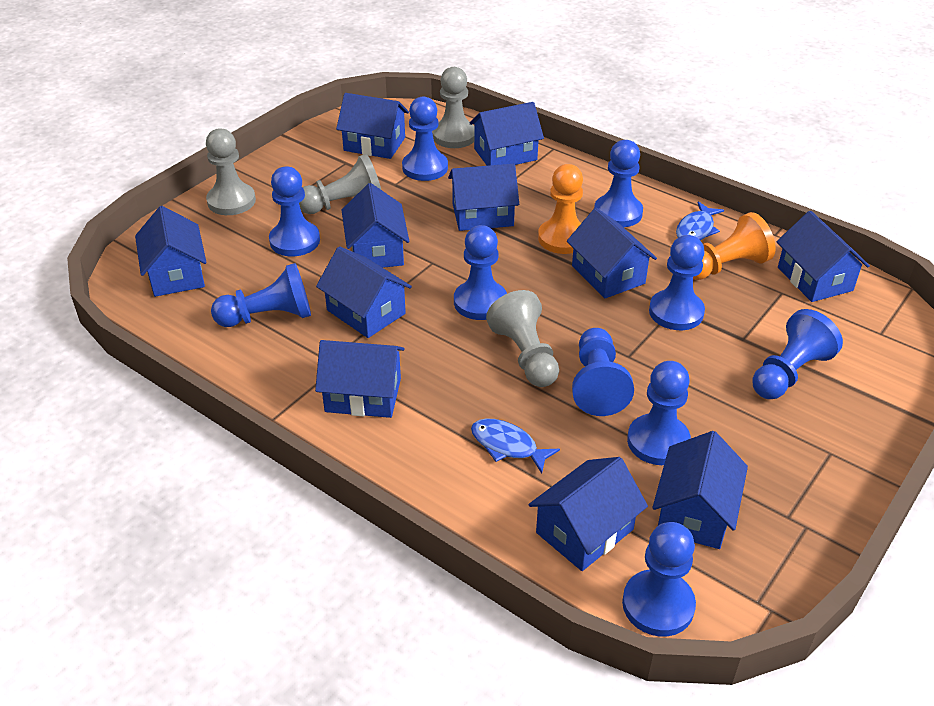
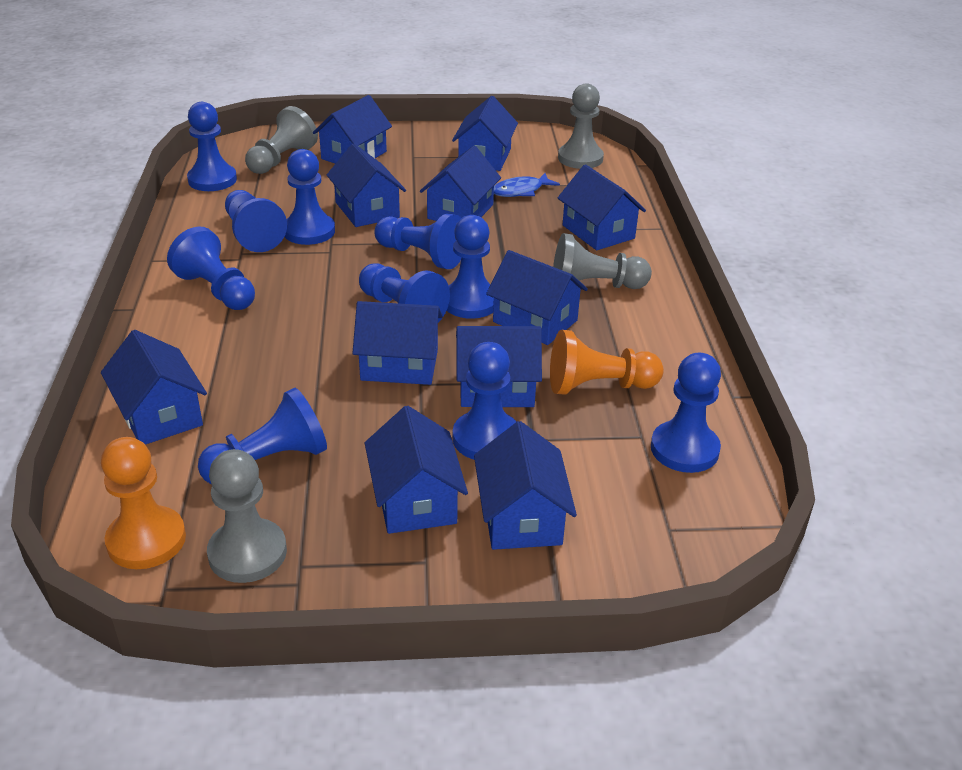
blue fish: [471,418,560,473] [676,202,724,241] = 2 -> [494,173,560,197] = 1

